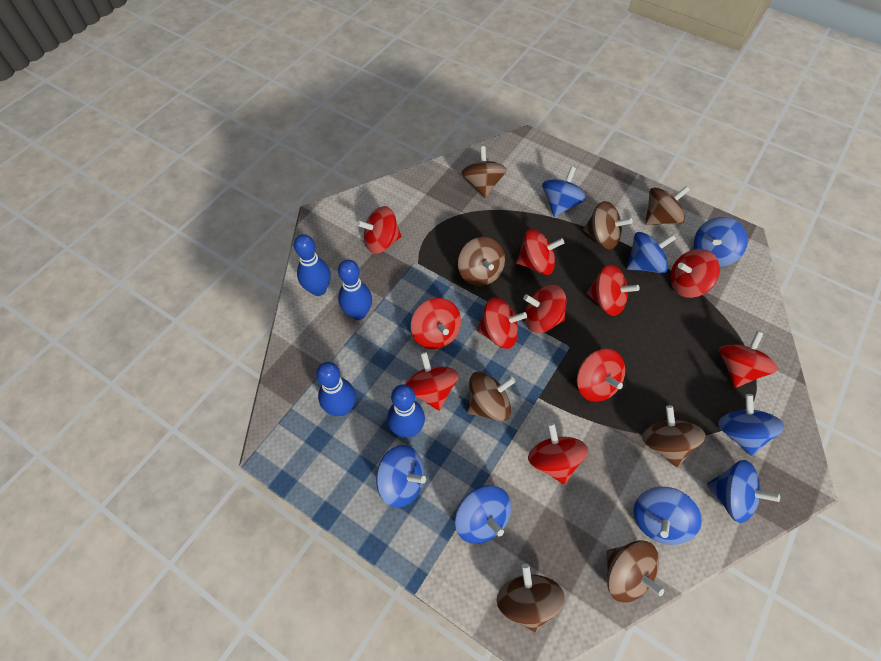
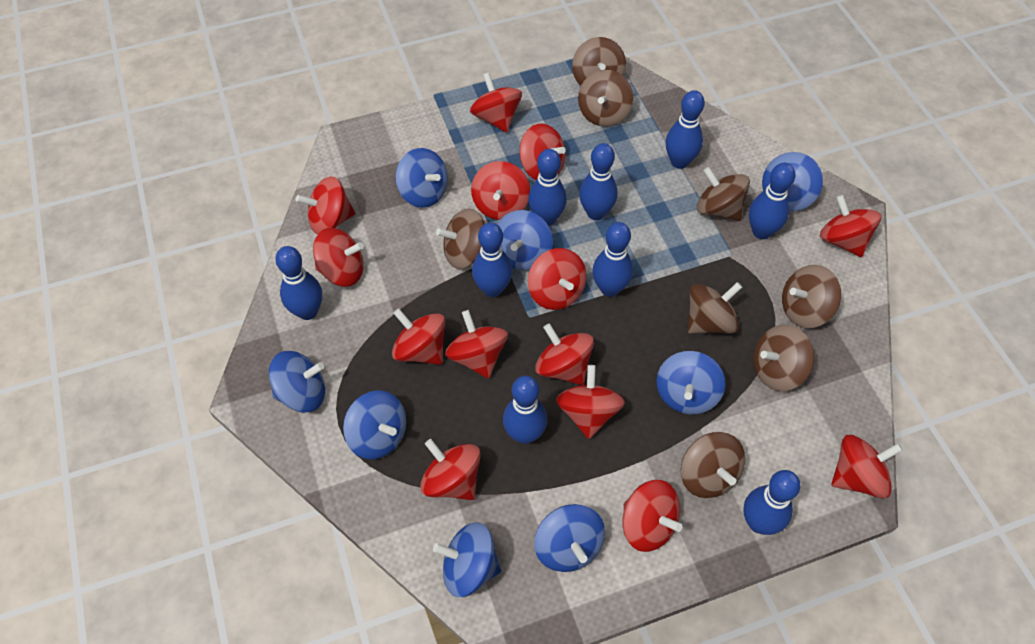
blue bowling pin: [294,234,331,296] [316,362,356,416] [338,260,372,320] [387,384,425,438] = 4 -> [275,246,322,320] [472,222,512,297] [503,376,547,444] [528,149,567,226] [579,143,617,220] [592,222,633,297] [666,90,705,169] [743,470,801,535] [749,163,795,239] = 9
red spinning top: [357,206,402,254] [405,352,459,411] [411,298,461,349] [477,297,527,349] [516,229,564,275] [523,285,566,333] [528,423,588,484] [577,349,625,402] [586,264,640,316] [670,249,720,298] [720,331,778,388] = 11 -> [296,176,355,235] [313,228,364,287] [392,308,445,365] [420,439,481,500] [445,310,508,379] [470,73,522,133] [471,161,530,220] [519,124,566,180] [528,248,587,310] [535,323,594,385] [556,365,625,439] [622,480,683,552] [820,195,881,257] [831,435,903,498] = 14

